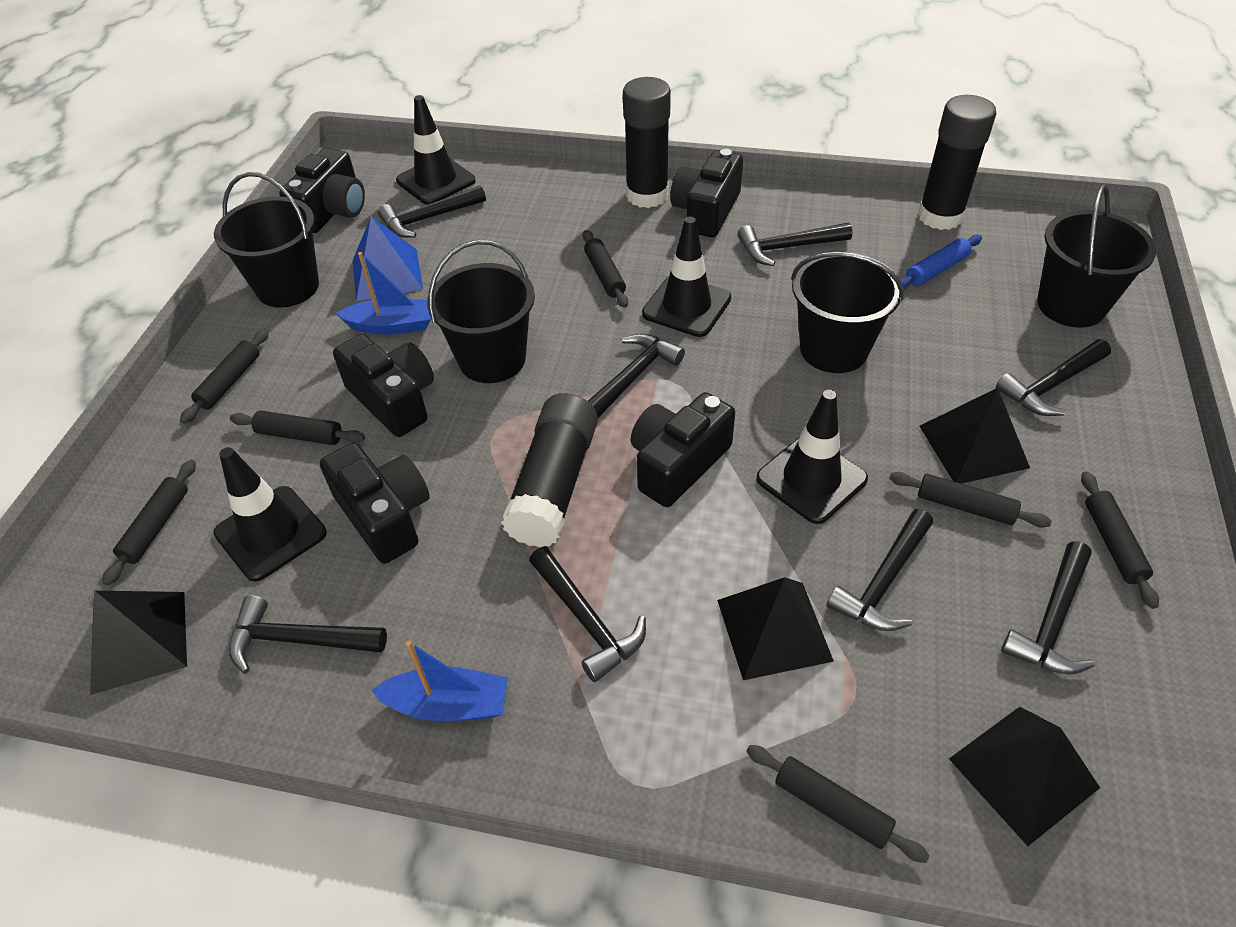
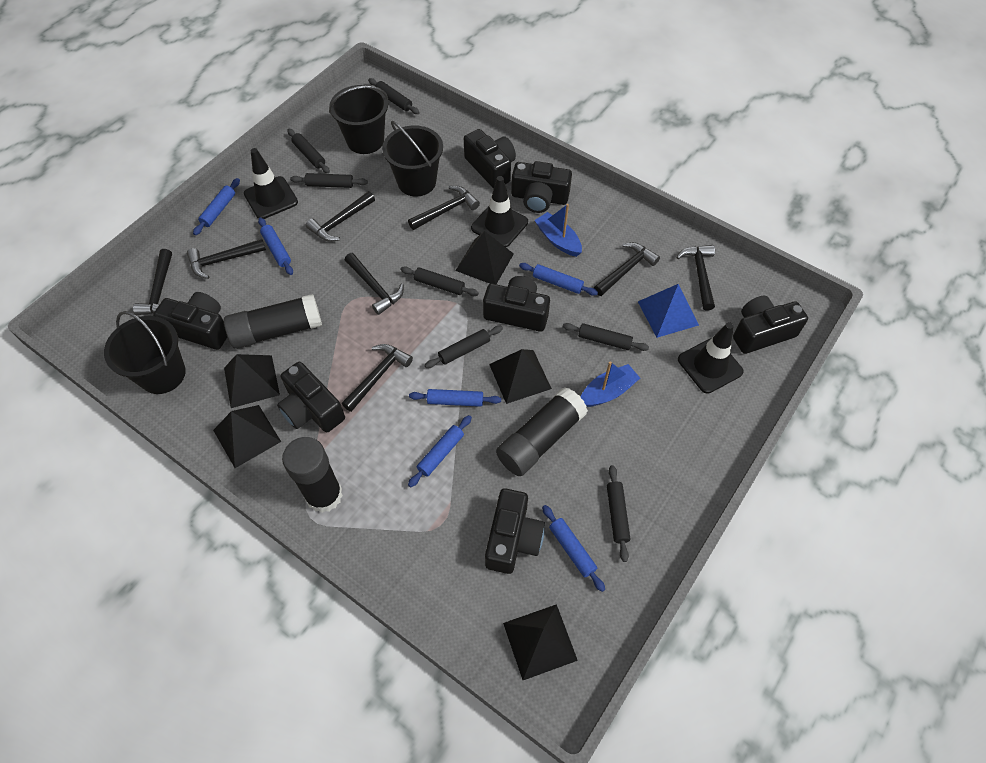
black bucket: [214,172,319,308] [427,240,535,383] [791,252,904,373] [1037,184,1156,328] = 4 -> [104,311,186,394] [329,85,388,154] [382,121,443,196] = 3
black camera: [279,148,365,233] [320,443,430,564] [333,334,434,437] [631,392,735,507] [670,149,743,237] = 5 -> [153,292,227,350] [277,362,345,432] [464,129,516,188] [483,276,550,332] [485,488,545,574] [511,161,572,213] [733,296,808,354] = 7
black pyramid: [90,591,187,695] [717,577,834,680] [919,388,1030,484] [949,707,1100,846] = 4 -> [213,405,281,468] [224,354,280,408] [455,231,514,284] [489,349,552,404] [503,604,578,680] = 5
black traffic cone: [213,447,327,582] [396,95,476,205] [642,216,731,337] [756,390,868,524] = 4 -> [244,148,298,219] [471,176,528,247] [678,322,744,394] = 3
blue rolling pin: [900,235,982,289] = 1 -> [193,178,240,235] [258,218,293,275] [408,415,472,488] [409,389,501,407] [519,263,598,296] [542,505,605,592] = 6

